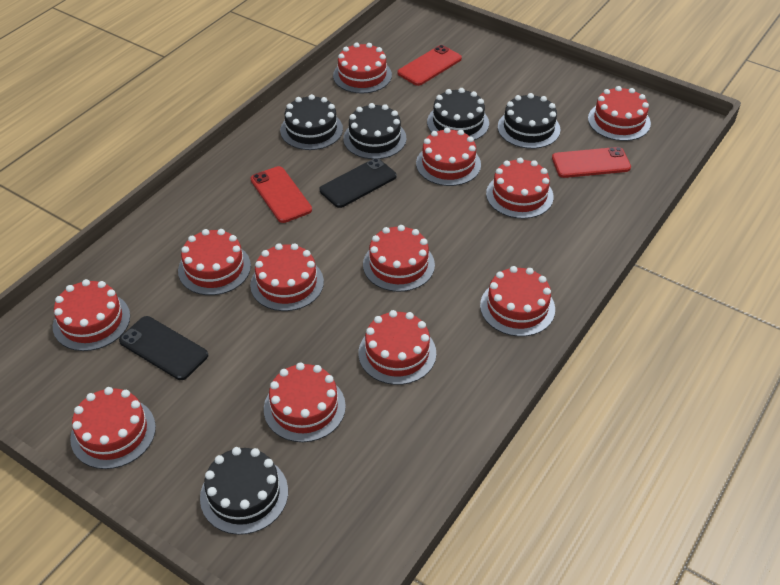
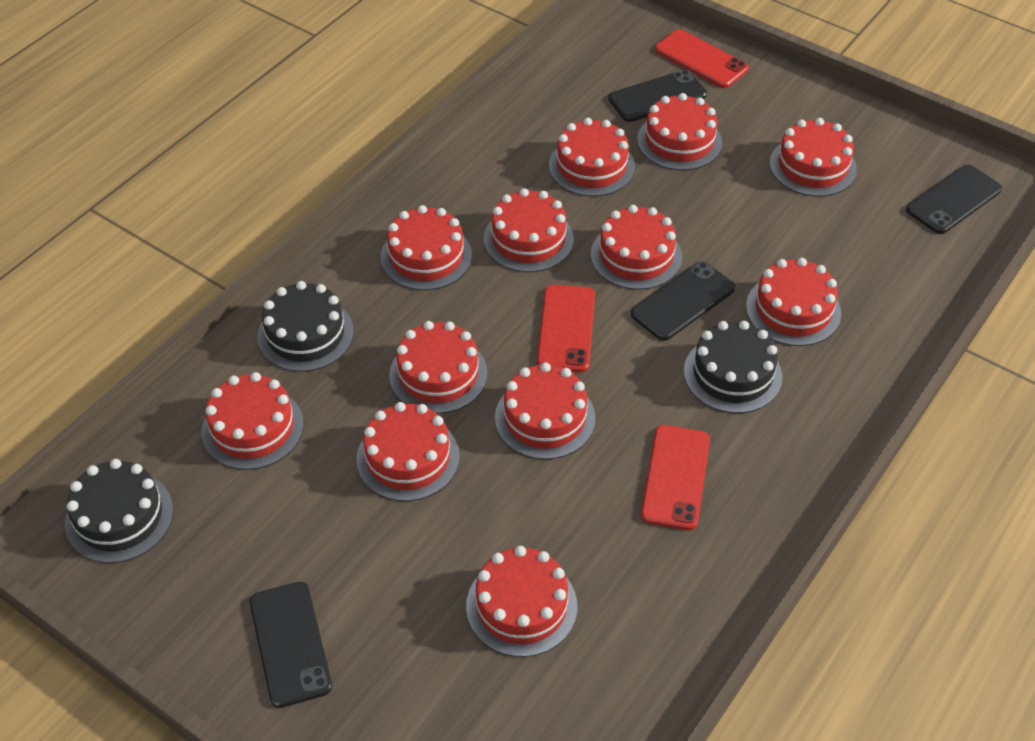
black cake: [200,447,288,535] [280,94,343,150] [343,103,407,159] [427,88,489,140] [498,93,560,149] = 5 -> [65,459,173,563] [257,281,354,372] [684,321,782,413] = 3
black phone: [119,316,208,380] [319,158,397,208] = 2 -> [249,582,332,708] [608,70,707,122] [631,261,735,341] [906,165,1002,234] = 4

